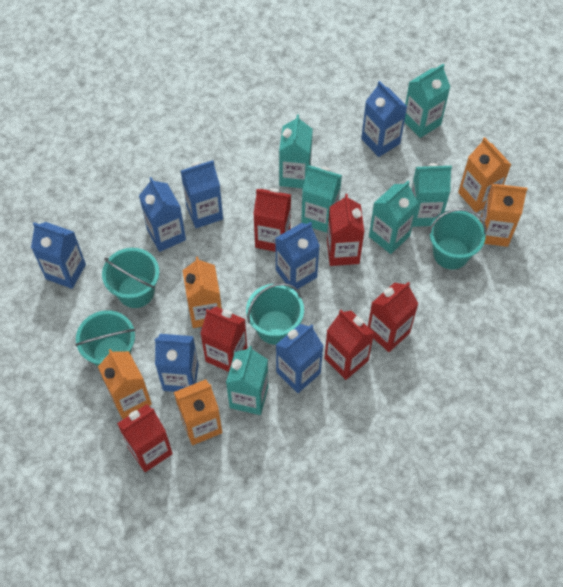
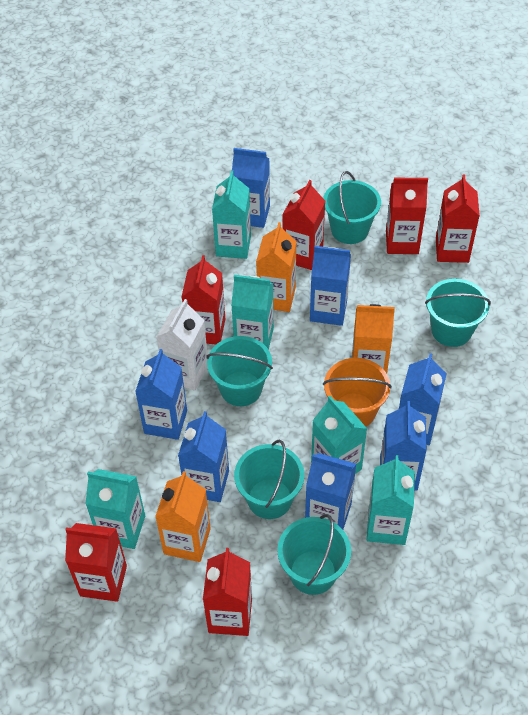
orange bucket: none = 0 -> [323,358,392,427] = 1
orange carton: [98,349,152,419] [174,379,222,445] [182,257,222,328] [458,137,511,213] [480,184,527,247] = 5 -> [155,471,211,562] [256,222,297,312] [352,304,395,373] = 3
turquoise bucket: [75,310,136,367] [102,248,159,308] [246,283,304,345] [428,208,486,270] = 4 -> [206,336,273,406] [234,440,304,519] [277,514,351,595] [323,171,381,244] [425,279,491,347] = 5
turquoise carton: [226,346,268,415] [279,114,313,188] [301,165,342,233] [369,181,418,254] [404,64,450,138] [411,163,452,227] = 6 -> [85,469,145,549] [212,170,251,259] [231,275,274,350] [311,396,367,474] [367,455,415,545] = 5
white carton: none = 0 -> [157,299,208,391] = 1

